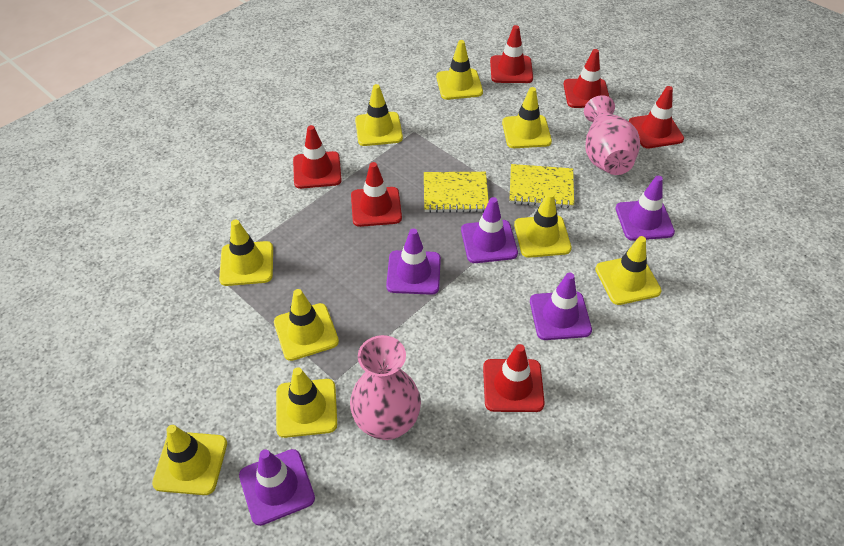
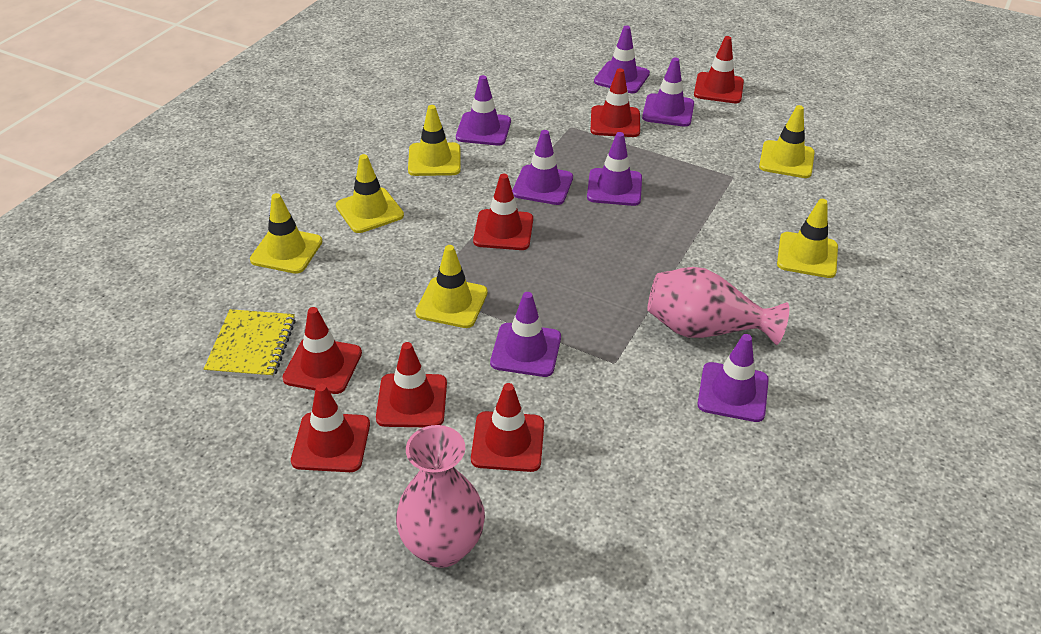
purple traffic cone: [239,449,315,526] [386,229,441,295] [461,197,518,263] [530,272,592,340] [616,176,675,241] = 5 -> [456,75,511,146] [490,292,561,377] [512,130,573,205] [587,132,642,206] [594,26,650,93] [642,58,694,127] [697,334,769,422] = 7
red traffic cone: [293,125,342,189] [351,162,402,227] [483,344,545,412] [490,25,533,83] [563,49,609,108] [629,86,684,148] = 6 -> [282,307,362,394] [291,384,370,472] [376,342,447,427] [471,383,544,472] [473,174,533,250] [591,68,640,137] [694,36,744,103] = 7
yellow notebook: [424,172,489,213] [509,164,574,208] = 2 -> [204,309,296,378] = 1
yellow traffic cone: [152,425,227,495] [219,219,273,286] [274,289,339,361] [276,367,337,438] [355,84,403,146] [436,40,483,100] [502,87,552,148] [514,192,572,258] [595,236,662,305] = 9 -> [250,193,323,274] [336,154,404,233] [408,105,460,176] [415,245,488,328] [759,105,815,178] [777,199,838,278] = 6

